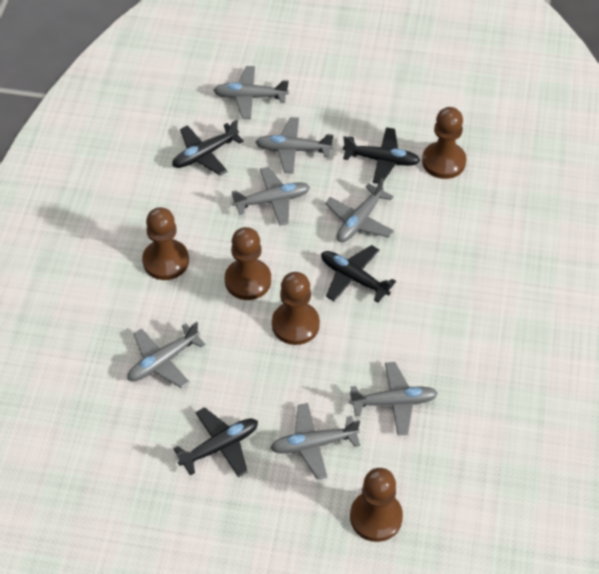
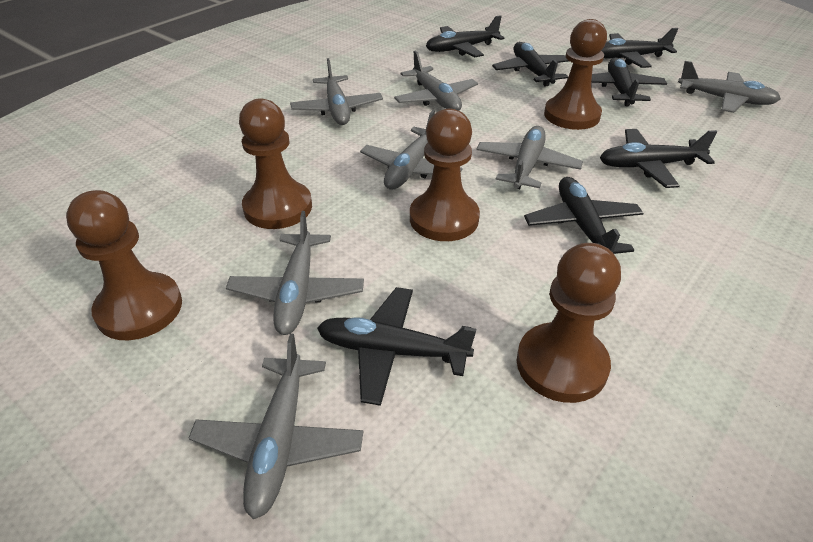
black plane: [172,120,244,175] [173,407,258,477] [321,245,396,303] [343,127,420,184] = 4 -> [317,287,476,406] [426,15,504,57] [492,42,568,86] [524,177,644,254] [591,57,667,106] [600,129,717,188] [601,28,678,68] = 7

